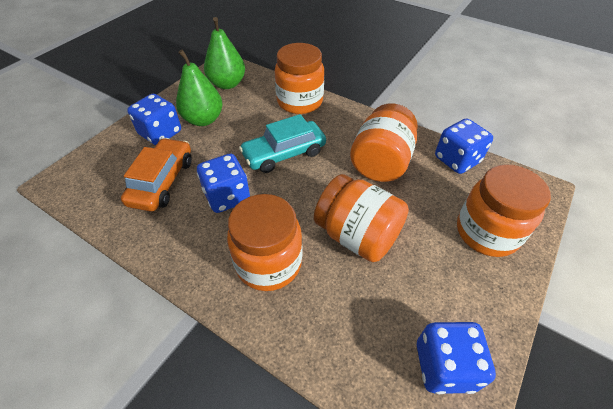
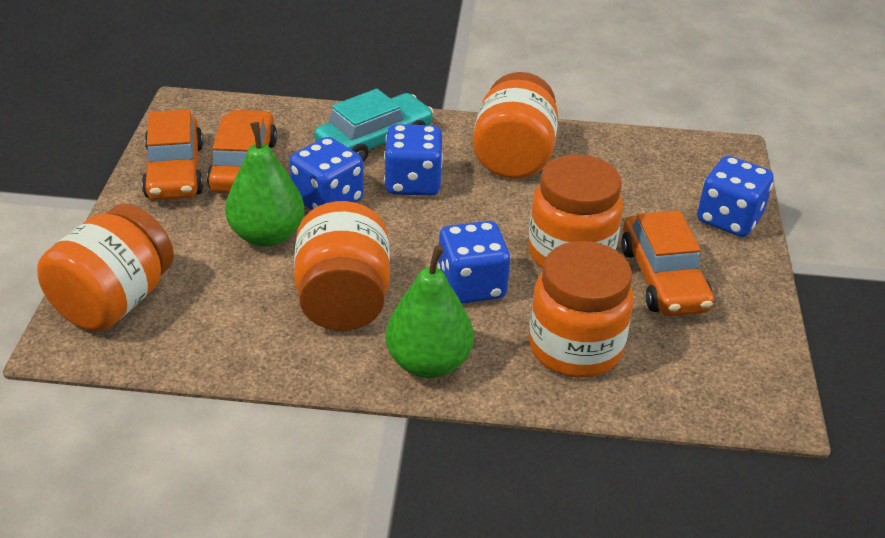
orange car: [121,138,192,211] = 1 -> [142,109,203,200] [207,109,277,193] [621,210,714,316] = 3

